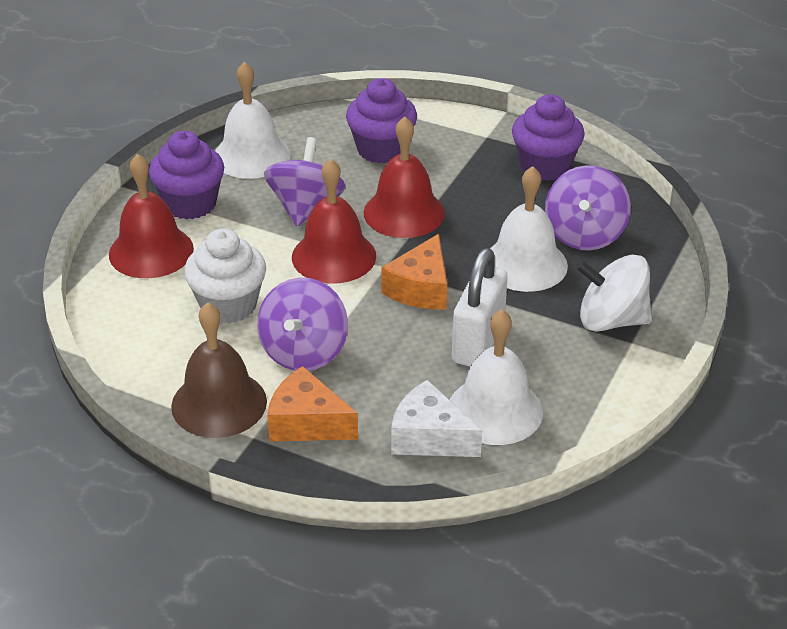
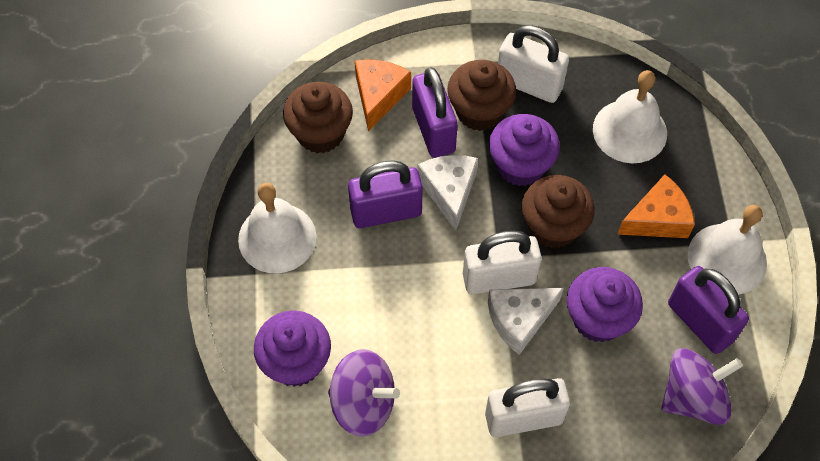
brown bell: [171,303,267,438] = 1 -> none = 0
brown cupcake: none = 0 -> [283,82,353,153] [447,60,516,131] [522,175,595,248] = 3
purple padlock: none = 0 -> [348,160,423,228] [412,67,458,158] [668,266,749,354] = 3
purple spinning top: [257,278,348,371] [264,137,346,226] [545,165,631,251] = 3 -> [328,349,400,437] [661,348,743,425] = 2
red bell: [109,154,194,278] [292,159,376,284] [363,117,445,238] = 3 -> none = 0
white cheese: [391,380,482,457] = 1 -> [417,155,478,230] [488,288,564,355] = 2
white cupcake: [184,229,266,324] = 1 -> none = 0
white padlock: [452,248,508,367] = 1 -> [463,231,542,294] [485,378,570,437] [498,25,569,103] = 3
white spinning top: [576,255,652,332] = 1 -> none = 0

